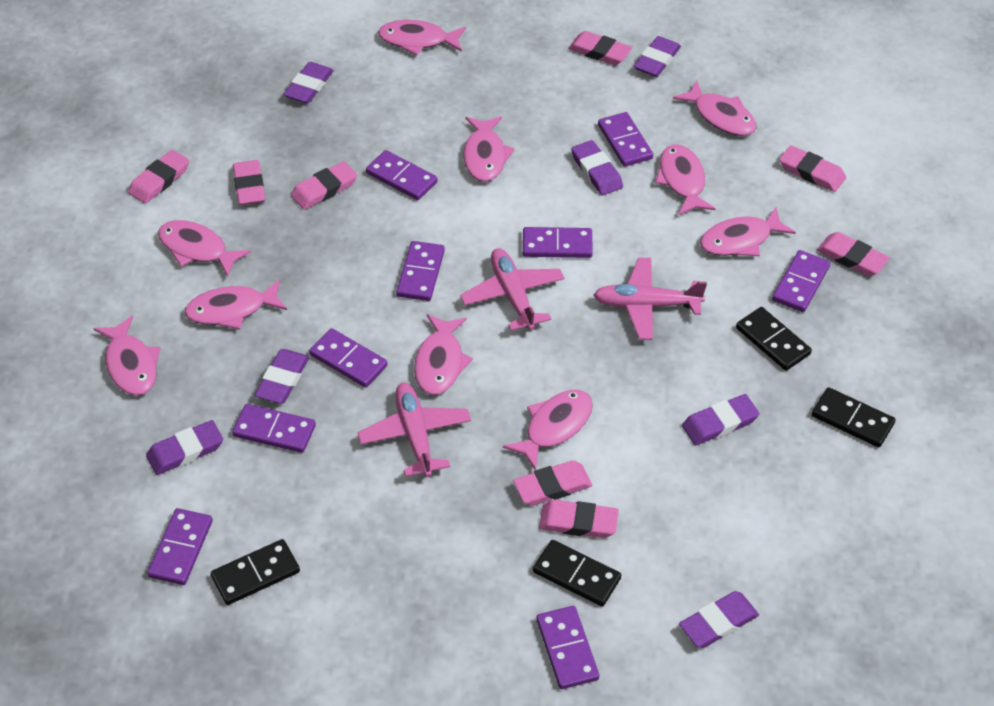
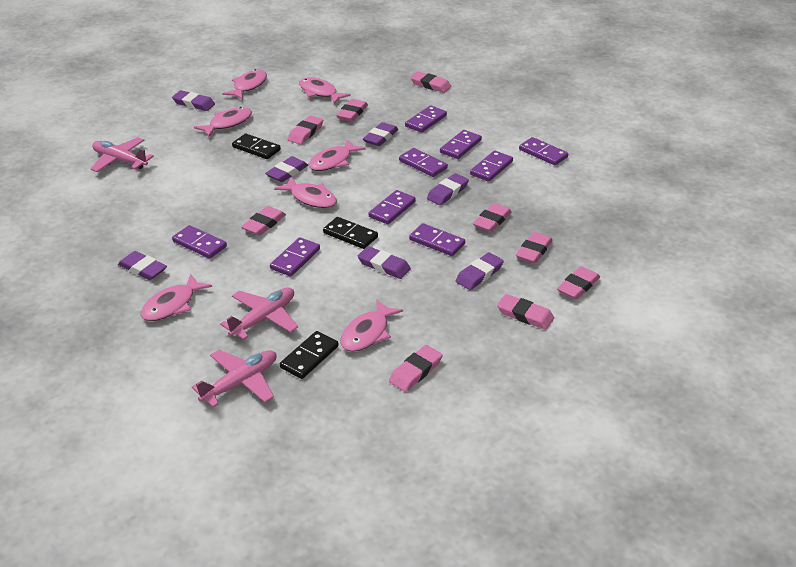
black domino: [211,539,300,605] [533,540,621,607] [736,307,812,371] [812,387,895,447] = 4 -> [232,134,281,159] [280,331,339,379] [323,217,378,249] = 3
pink eraser: [128,150,189,204] [233,160,265,205] [291,161,357,210] [513,460,592,506] [539,500,619,538] [568,31,632,65] [779,145,846,192] [817,232,890,276] = 8 -> [241,206,286,236] [288,115,323,144] [336,99,368,122] [389,345,443,392] [410,71,451,93] [473,203,512,232] [497,294,554,330] [516,232,552,264] [557,266,600,300] = 9
pink fish: [94,315,161,395] [158,220,251,277] [185,279,287,329] [378,20,466,55] [414,314,473,395] [463,116,515,182] [503,390,593,470] [655,144,716,215] [673,80,756,136] [700,207,796,256] = 10 -> [141,274,212,321] [194,107,252,137] [223,69,267,100] [274,177,337,208] [299,77,351,104] [309,140,365,171] [340,299,403,352] = 7

